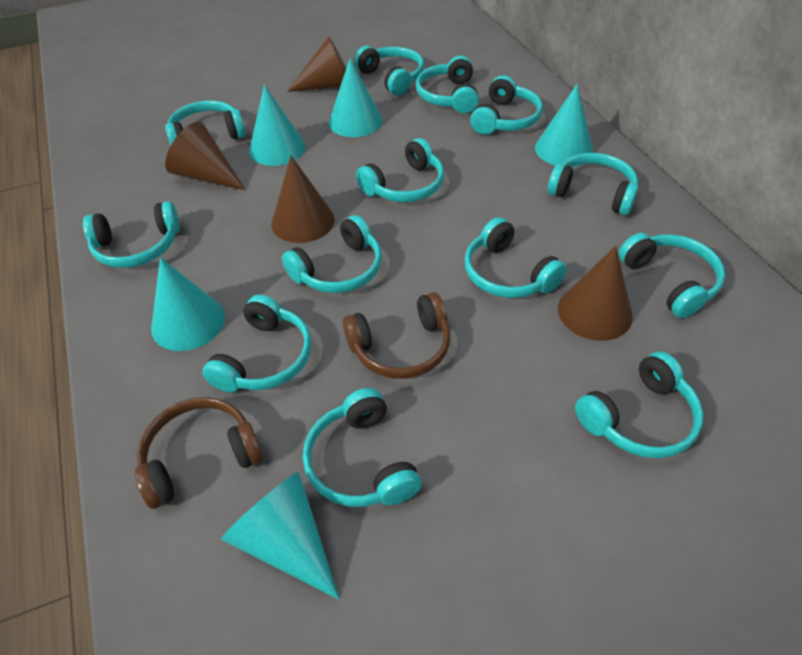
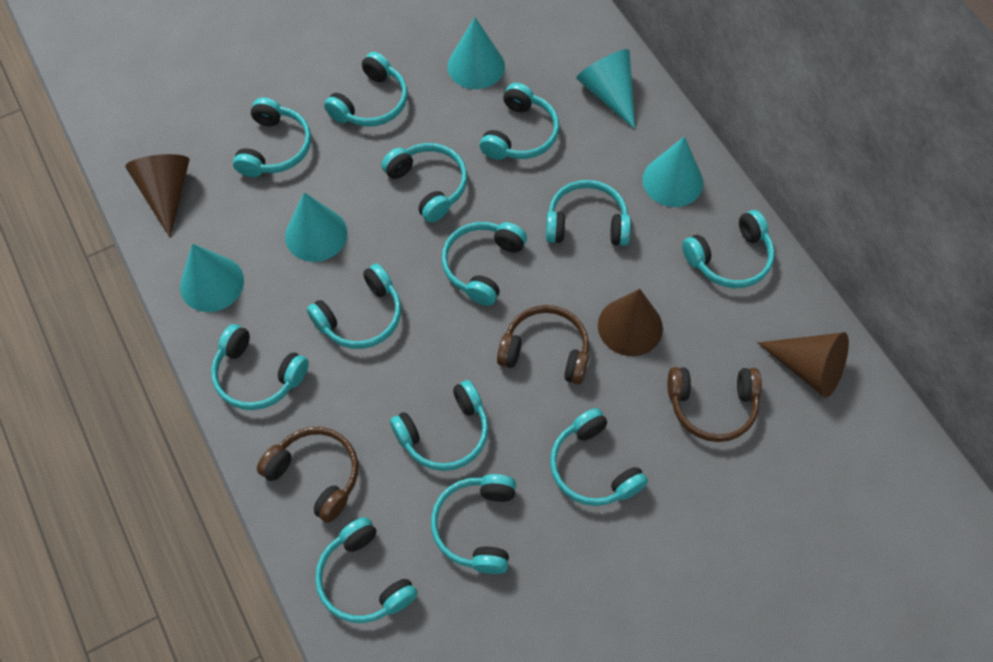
brown cone: [165,122,246,190] [271,156,335,243] [287,36,346,92] [558,246,633,341] = 4 -> [125,154,190,238] [598,289,663,356] [757,332,849,398] = 3
brown headphones: [135,397,264,509] [343,292,450,379] = 2 -> [257,427,358,523] [497,305,589,384] [668,367,762,442] = 3

